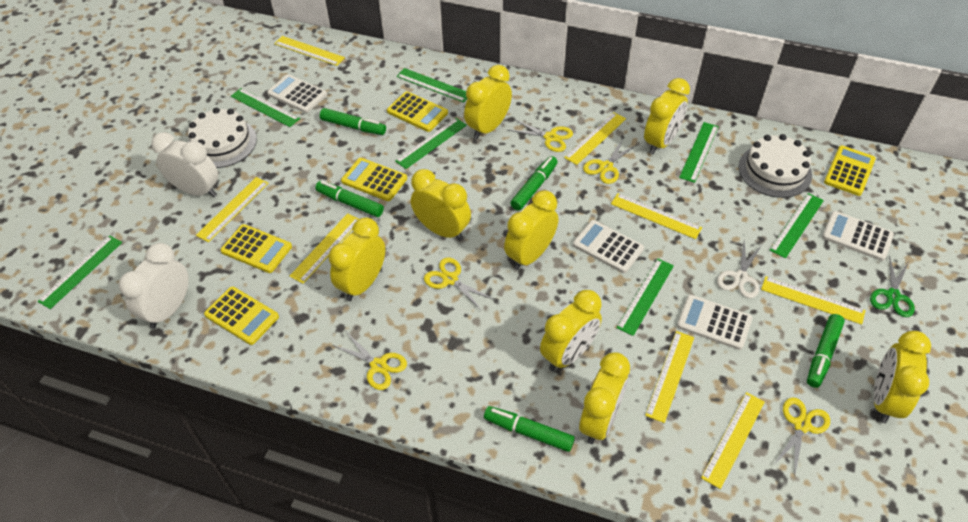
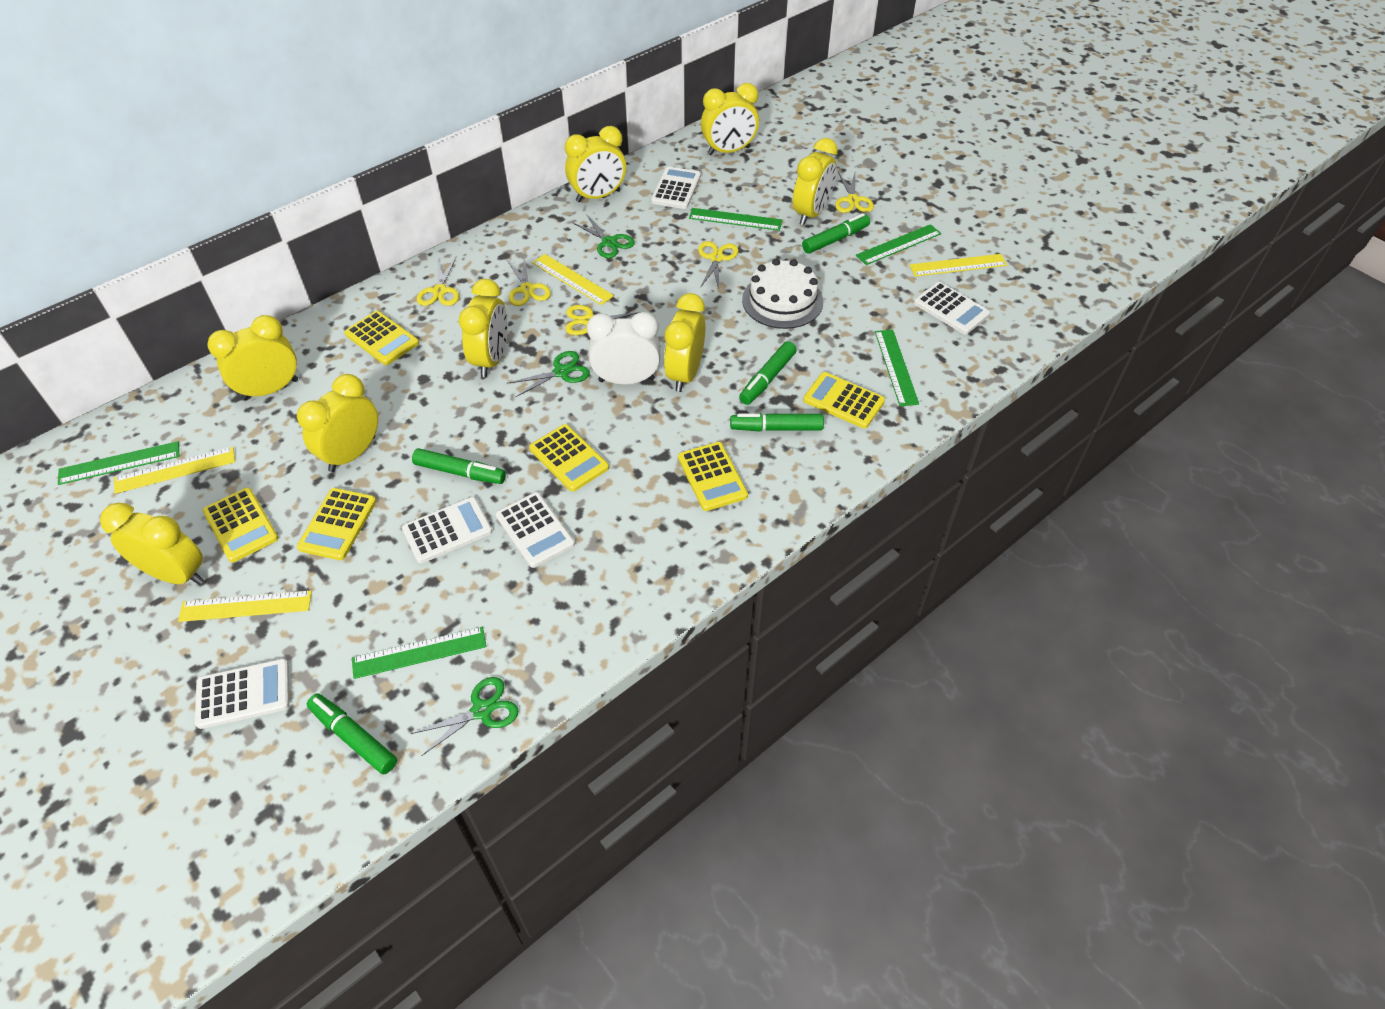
green ruler: [38,236,122,309] [231,88,300,127] [395,118,467,169] [397,68,467,102] [616,259,674,336] [679,122,719,183] [769,193,824,259] = 7 -> [58,441,179,485] [352,627,486,679] [689,208,782,231] [856,224,941,265] [875,330,919,406] = 5
green scissors: [870,255,915,317] = 1 -> [411,677,518,756] [507,351,590,397] [572,215,635,258] = 3
white cake: [188,108,257,168] [738,134,812,198] = 2 -> [742,258,823,329] = 1
white calculator: [267,74,327,113] [573,220,644,273] [677,295,752,350] [822,211,894,261] = 4 -> [195,659,290,729] [402,497,493,564] [496,492,575,568] [651,166,701,209] [914,282,990,334] = 5
white clock: [119,243,189,329] [151,132,218,197] = 2 -> [587,312,661,385] = 1
white scissors: [717,241,762,298] = 1 -> none = 0
yellow calculator: [204,287,279,345] [220,224,292,273] [341,158,407,201] [387,91,448,132] [824,146,876,196] = 5 -> [202,488,279,562] [297,488,376,560] [345,311,419,365] [529,424,609,492] [678,442,748,511] [803,372,885,428] = 6
yellow ruler: [196,177,269,242] [274,36,345,66] [290,213,359,284] [564,112,626,165] [611,193,702,239] [645,331,694,423] [701,392,765,489] [761,276,866,325] = 8 -> [114,447,235,494] [178,590,312,622] [532,254,614,305] [910,254,1007,277] = 4

